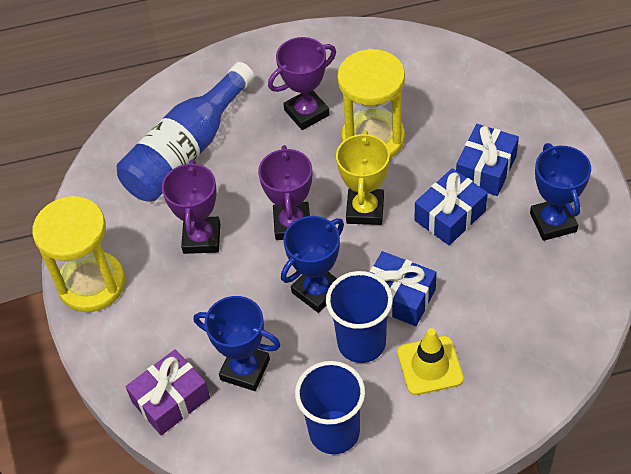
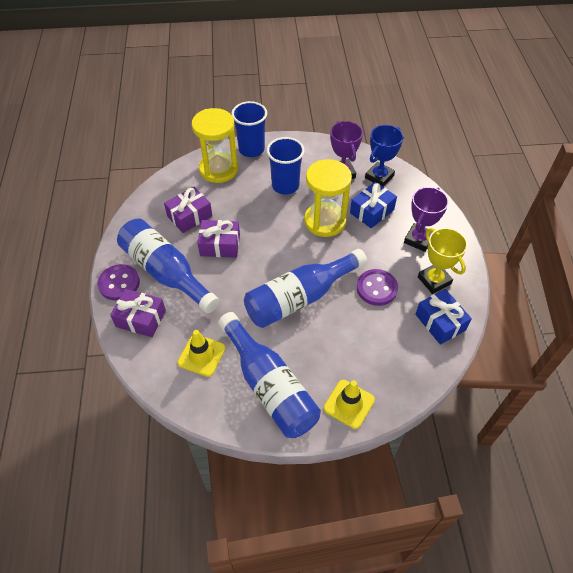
blue bottle: [117,62,255,201] = 1 -> [117,219,220,313] [218,312,321,438] [244,249,367,328] = 3
blue gift: [370,251,436,326] [415,168,488,245] [456,124,519,196] = 3 -> [350,182,397,228] [415,289,472,345] = 2
blue trophy: [194,296,280,391] [281,216,344,313] [530,143,591,241] = 3 -> [365,125,403,187] = 1
purple button: none = 0 -> [97,264,140,301] [357,269,398,306] = 2
purple gift: [126,349,210,435] = 1 -> [110,289,166,337] [164,187,212,233] [197,220,240,258] = 3
purple trophy: [162,160,220,254] [258,145,312,240] [268,37,336,130] = 3 -> [330,121,363,179] [404,187,449,252] = 2
yellow traffic cone: [397,328,464,395] = 1 -> [177,330,226,377] [324,380,375,429] = 2

